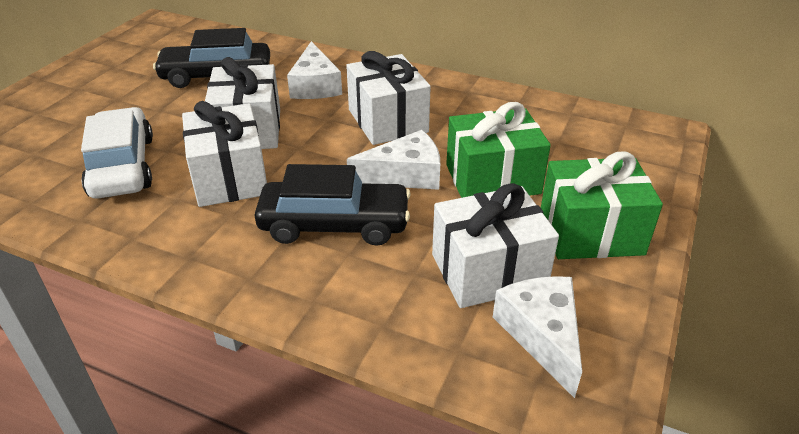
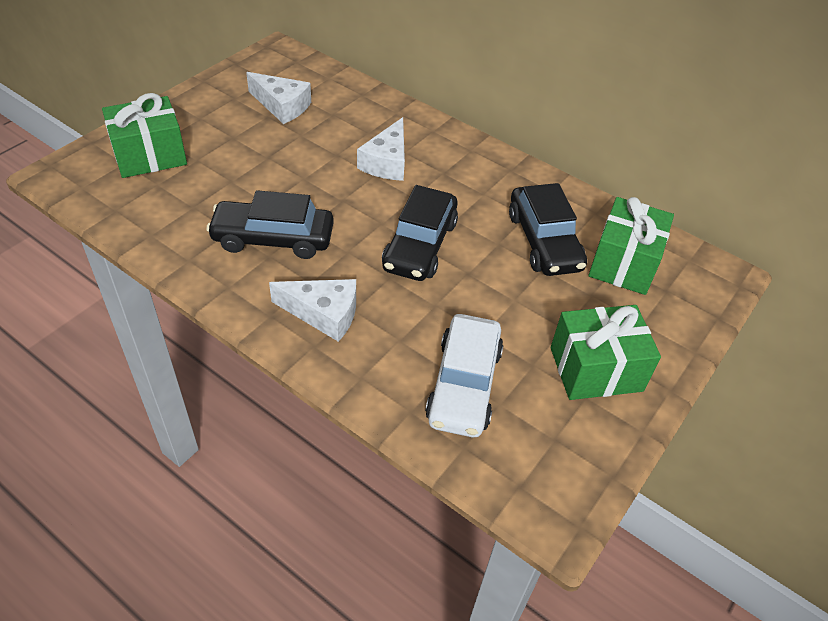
black car: [153,28,270,88] [255,164,411,246] = 2 -> [206,190,334,259] [382,185,458,281] [509,183,587,276] = 3
green gift: [446,102,551,198] [541,152,663,259] = 2 -> [102,93,187,178] [551,305,661,400] [588,197,674,295] = 3
white gift: [182,101,267,207] [205,57,280,149] [346,51,431,145] [432,183,559,308] = 4 -> none = 0

